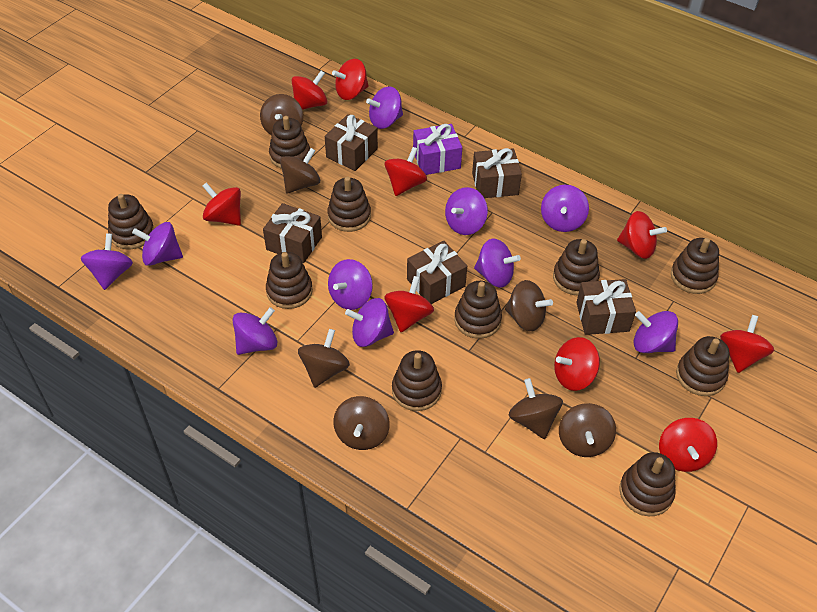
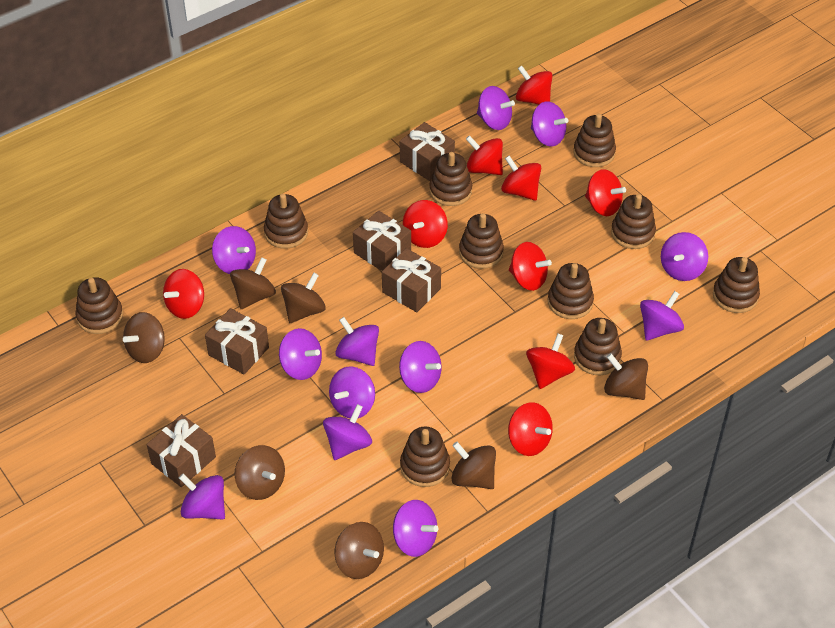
purple gift: [413,124,462,175] = 1 -> none = 0
purple spinning top: [81,233,133,290] [132,222,183,266] [232,307,278,355] [328,259,373,310] [345,298,394,347] [366,86,403,129] [445,187,488,235] [474,239,521,287] [541,185,589,232] [634,311,678,353] = 10 -> [179,474,225,519] [212,226,256,274] [279,328,322,380] [323,404,372,460] [329,366,375,419] [335,317,379,366] [393,500,439,557] [399,341,442,393] [477,86,515,130] [531,101,568,147] [640,291,684,340] [661,232,708,281] = 12

